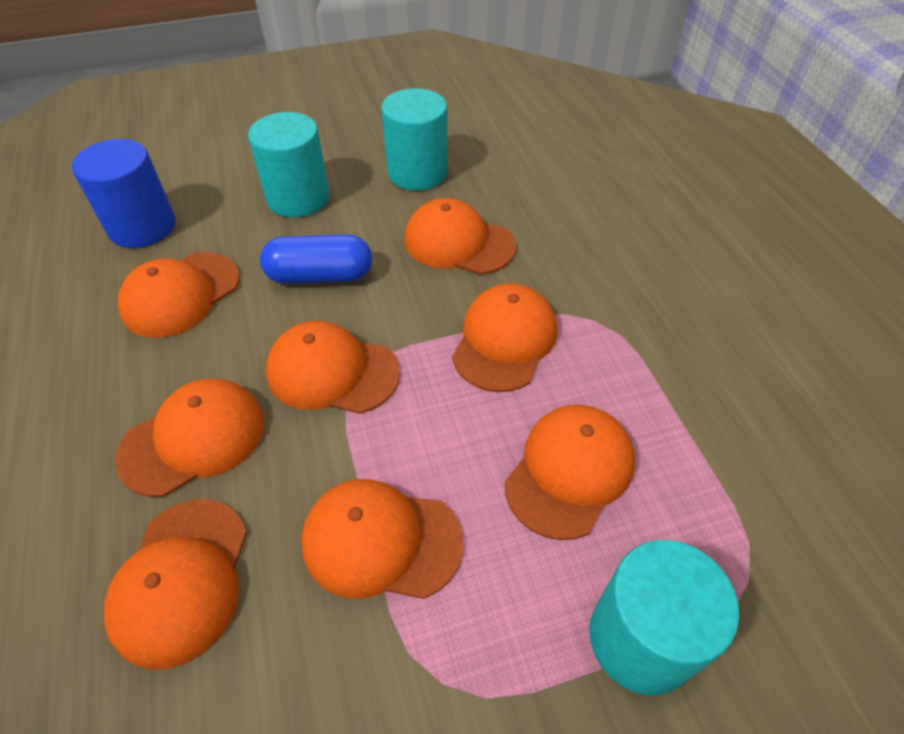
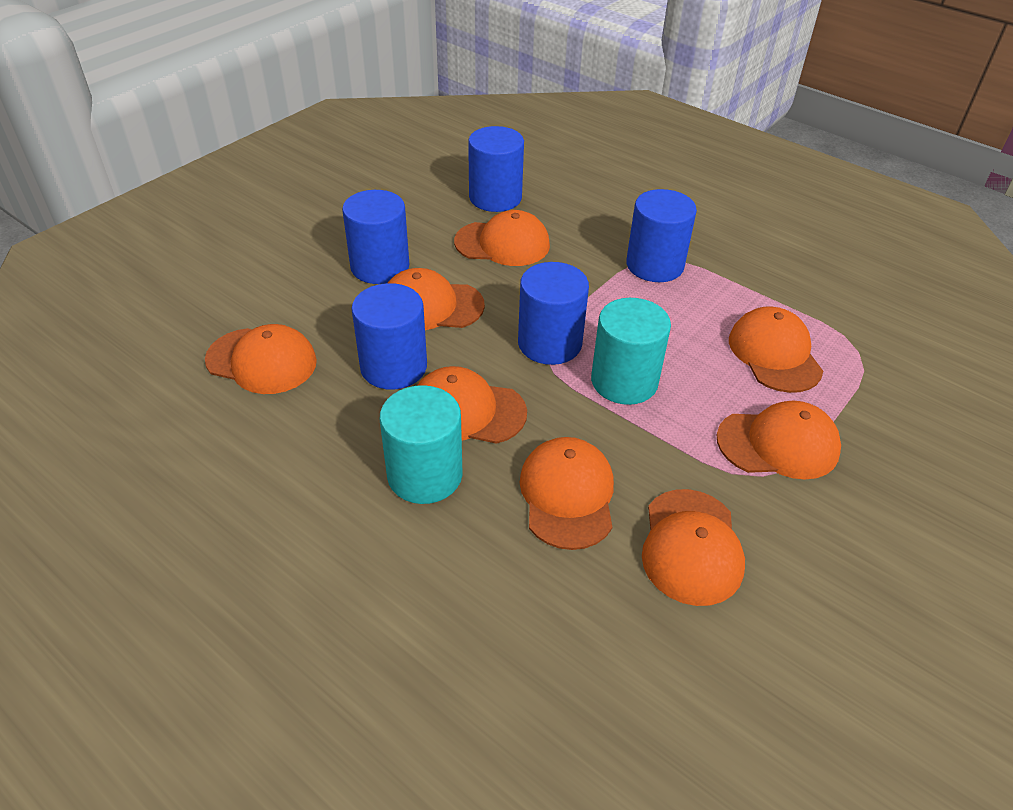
blue capsule: [260,234,372,284] = 1 -> none = 0
blue cylinder: [72,139,175,248] = 1 -> [342,190,409,284] [351,283,427,390] [468,126,524,212] [518,262,589,365] [626,189,697,282] = 5
turquoise cylinder: [248,112,330,217] [381,88,448,191] [589,540,739,695] = 3 -> [380,385,463,504] [591,298,671,405] = 2

